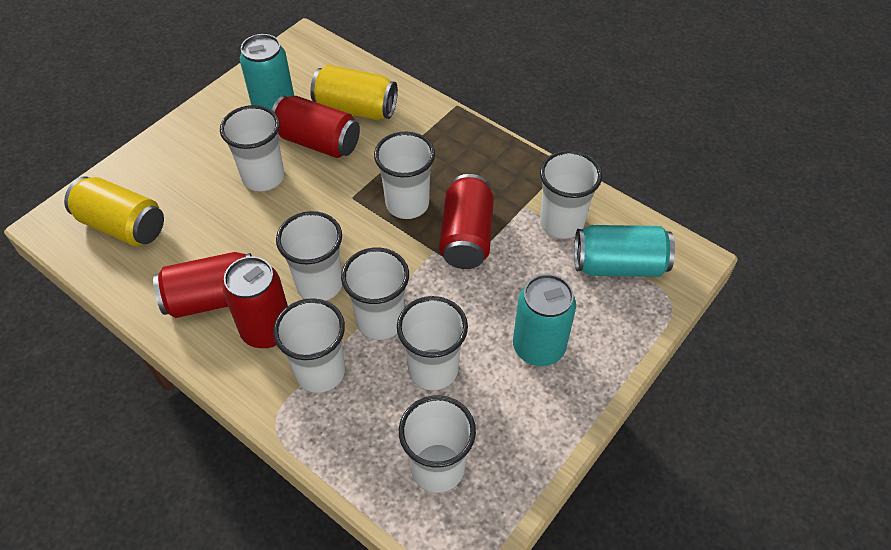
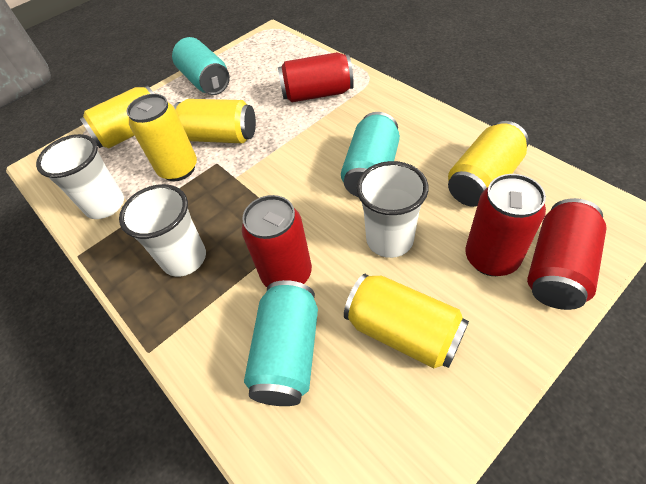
white cup: [220,105,284,192] [273,298,345,393] [276,211,342,301] [341,247,409,340] [374,131,435,219] [397,296,468,391] [399,395,476,493] [540,150,602,239] = 8 -> [36,134,124,219] [119,184,206,277] [356,161,428,258] = 3
yellow can: [64,176,164,246] [310,65,398,120] = 2 -> [80,86,154,148] [127,94,197,181] [173,99,256,143] [344,274,469,368] [448,121,529,207] = 5

